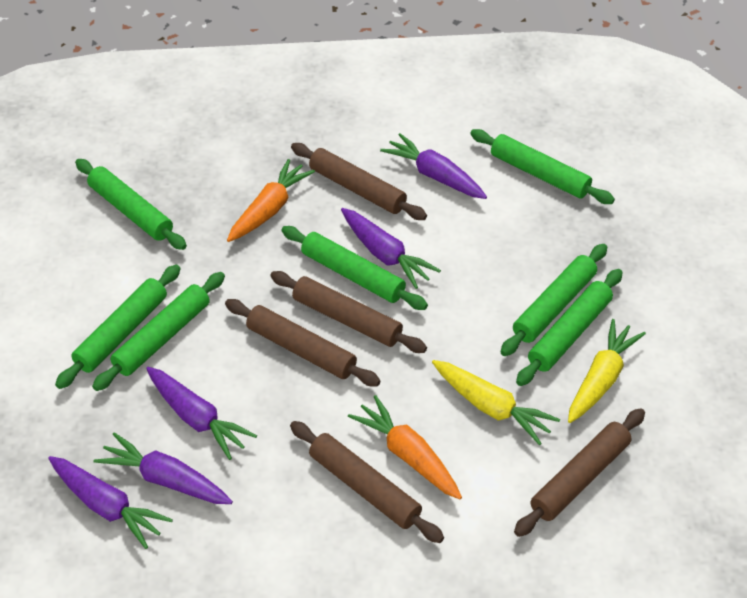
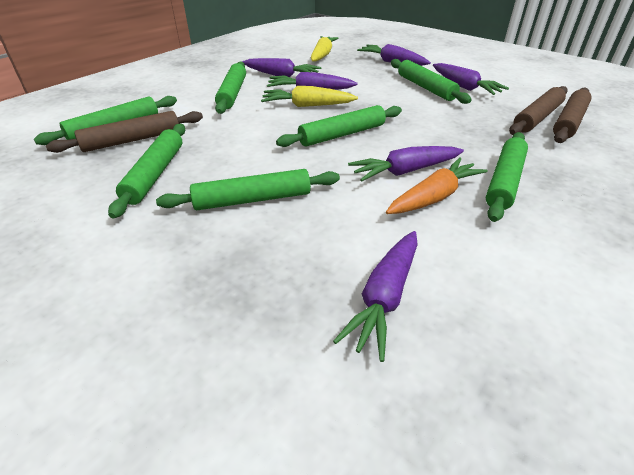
brown rolling pin: [225,299,381,386] [270,271,427,353] [290,421,444,543] [291,143,427,220] [514,408,645,537] = 5 -> [46,111,203,153] [509,86,568,135] [553,88,591,143] = 3
orange carrot: [227,159,315,242] [348,395,462,499] = 2 -> [386,157,487,214] = 1
purple carrot: [48,456,173,549] [94,432,233,504] [146,367,257,460] [341,208,441,289] [380,133,487,199] = 5 -> [242,58,322,77] [267,72,358,90] [333,231,418,362] [348,146,464,182] [357,44,431,66] [433,63,509,95] = 6

